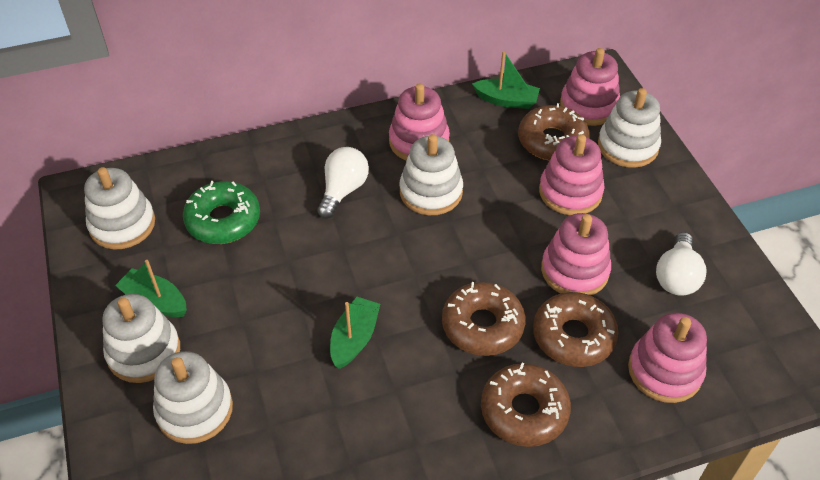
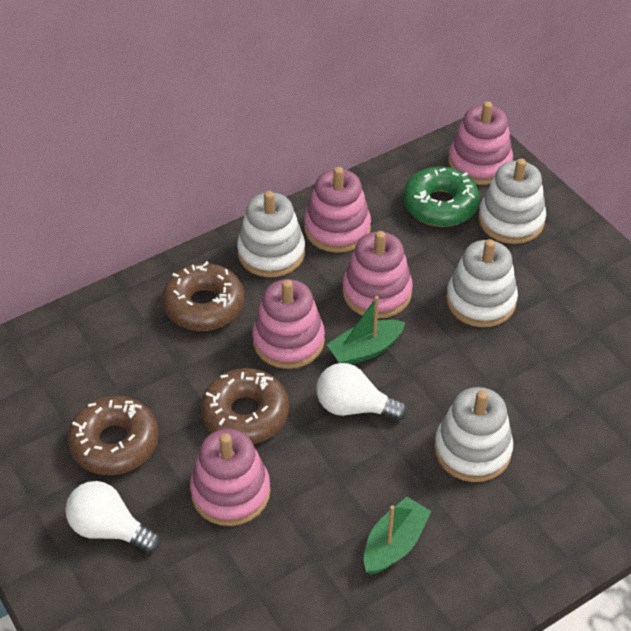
brown donut: [442,282,526,356] [481,363,571,447] [518,103,590,161] [533,292,618,367] = 4 -> [67,396,159,475] [162,261,245,331] [200,368,289,444] = 3
green boat: [115,260,187,317] [330,297,380,369] [472,51,540,109] = 3 -> [326,296,405,365] [364,497,431,575] = 2
white stacking toy: [84,167,155,250] [102,294,180,383] [153,351,233,444] [400,134,463,215] [598,88,661,168] = 5 -> [237,191,305,277] [434,387,513,482] [446,239,518,327] [478,158,546,244] = 4

